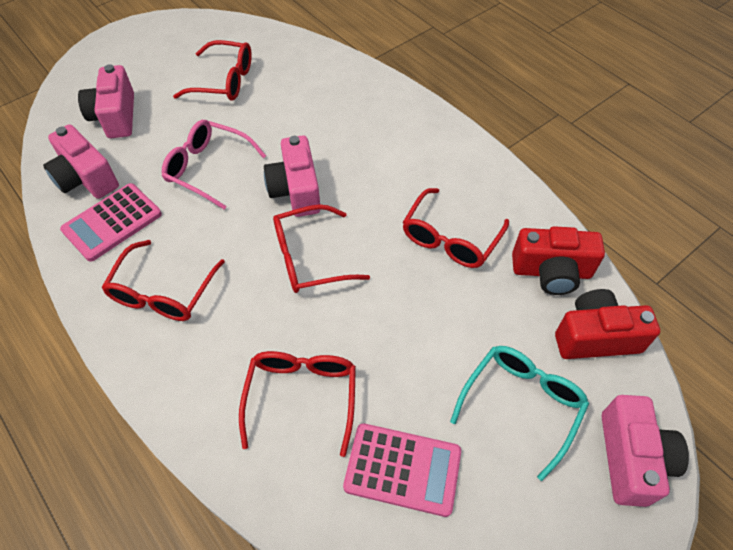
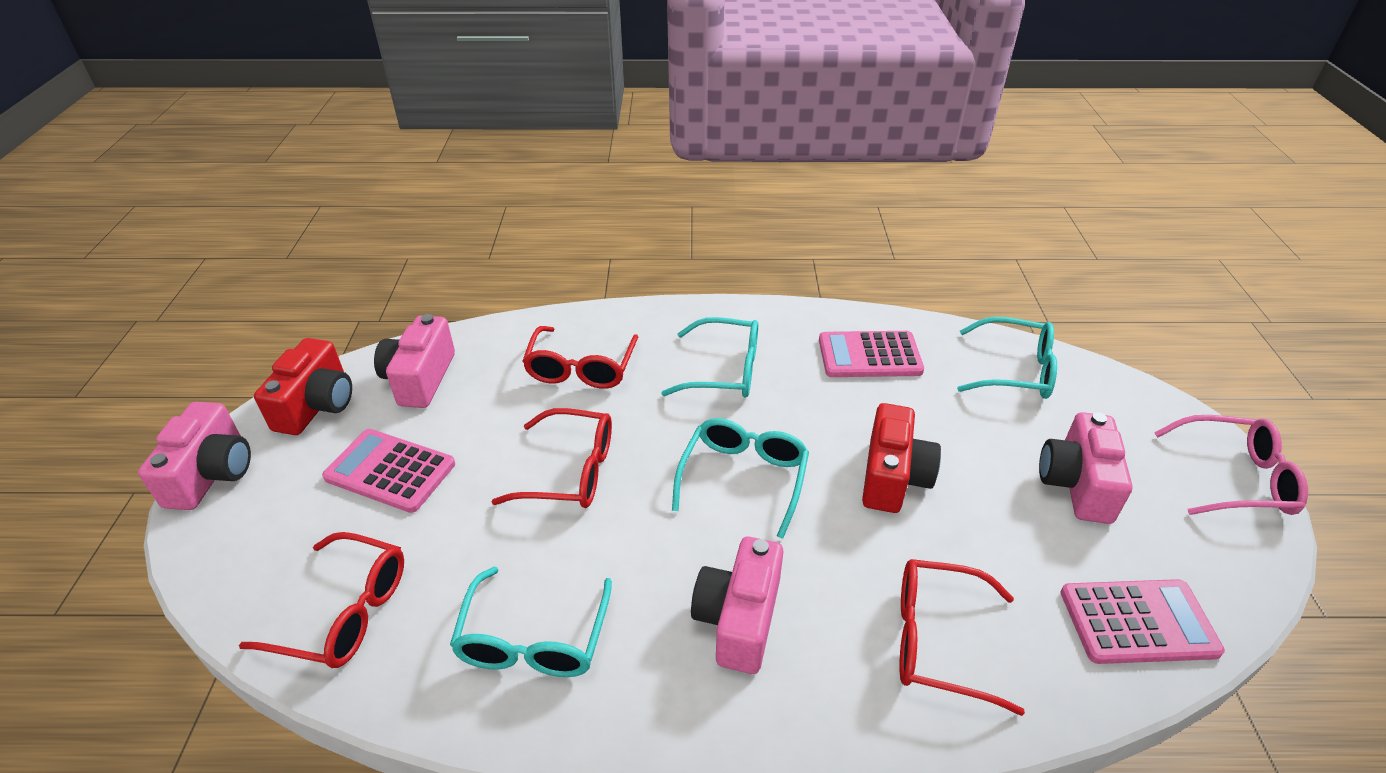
pink calculator: [60,183,162,262] [343,423,461,517] = 2 -> [322,429,455,513] [819,331,924,377] [1061,579,1225,664] = 3
red glasses: [101,240,225,321] [173,40,252,101] [239,351,356,457] [273,204,370,293] [403,188,509,268] = 5 -> [239,532,404,668] [492,408,612,508] [522,326,638,389] [899,559,1025,716] = 4
turquoise glasses: [450,346,589,481] = 1 -> [450,567,612,677] [661,317,758,398] [672,418,809,539] [957,317,1057,399] = 4

